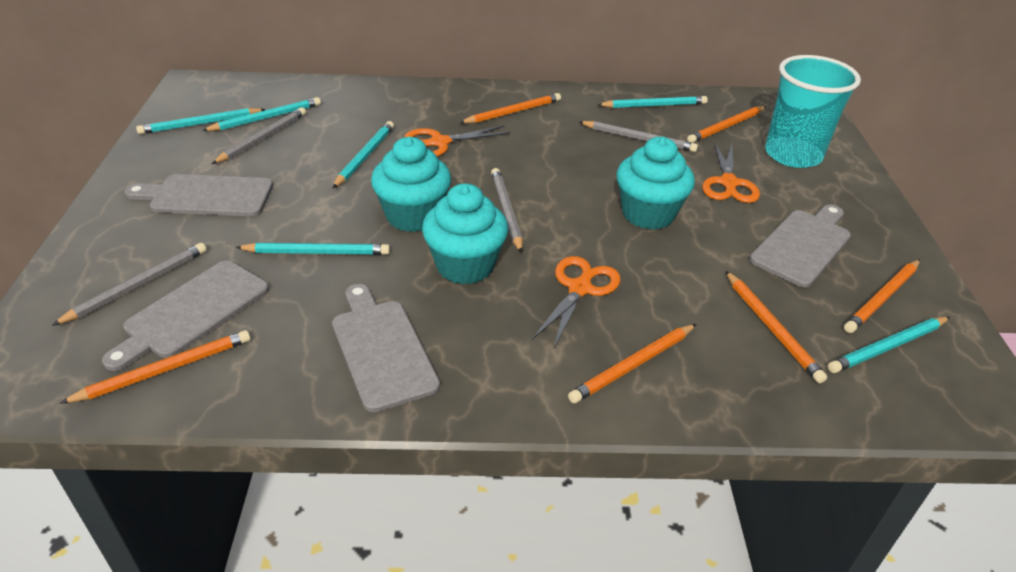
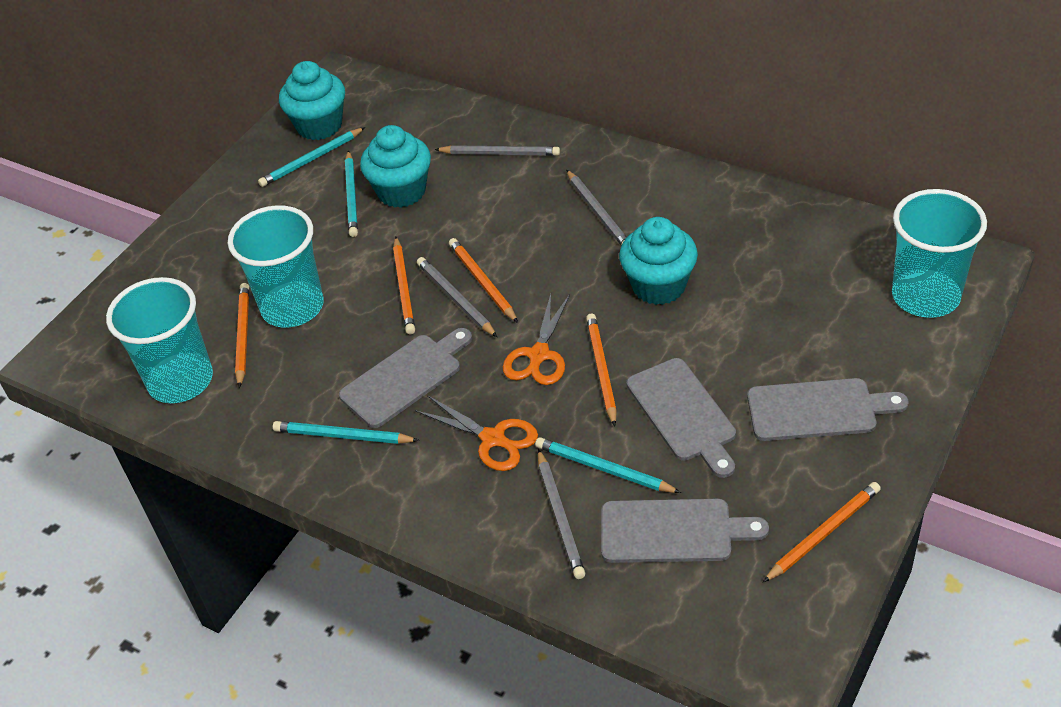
orange pencil: [59,330,251,404] [460,93,561,124] [568,324,696,403] [687,106,766,143] [726,271,827,383] [844,259,920,333] = 6 -> [235,283,249,388] [393,237,415,334] [449,238,518,323] [586,313,617,426] [763,482,881,582] = 5
orange scissors: [404,125,511,156] [532,256,620,350] [702,141,760,203] = 3 -> [415,395,538,471] [503,294,570,385] = 2
turquoise cup: [765,55,861,168] = 1 -> [106,277,213,403] [228,205,324,328] [892,189,987,318] = 3
turquoise pencil: [136,108,266,134] [202,97,321,131] [235,243,390,255] [333,121,394,188] [597,96,708,108] [828,317,950,373] = 6 -> [258,127,365,187] [273,421,419,444] [345,150,358,237] [535,437,681,493] = 4

